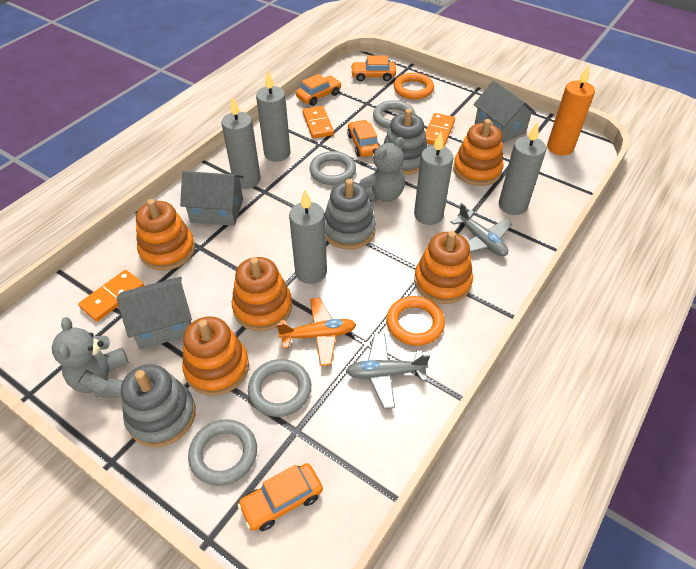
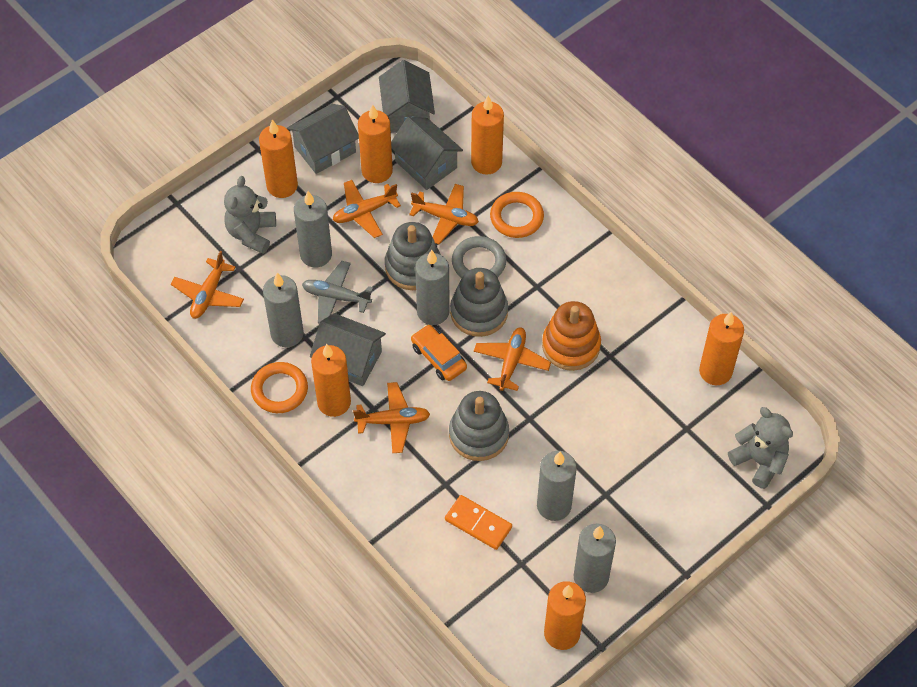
grey house: [116,277,192,350] [180,171,243,226] [473,81,536,143] = 3 -> [287,104,359,174] [310,313,386,386] [379,60,435,133] [391,117,463,190] = 4
grey plane: [346,333,430,409] [451,203,513,256] = 2 -> [302,261,373,323] = 1
grey ring: [188,419,257,486] [248,359,311,417] [309,151,356,185] [373,100,416,129] = 4 -> [452,236,506,278] = 1
orange candle: [547,65,595,156] = 1 -> [259,119,298,198] [311,344,351,417] [358,104,393,183] [471,96,504,175] [544,581,586,650] [699,312,744,385] = 6
orange car: [238,463,323,531] [296,74,341,106] [347,120,380,157] [351,55,396,81] = 4 -> [411,324,467,381] = 1
orange domino: [78,270,144,322] [302,106,334,138] [425,113,455,147] = 3 -> [445,495,512,550] = 1
orange plane: [276,298,356,366] = 1 -> [171,251,244,319] [333,180,401,238] [353,382,430,453] [409,184,479,244] [474,327,551,391] = 5
orange stacking toy: [136,199,195,270] [182,316,249,396] [232,257,292,331] [414,231,473,304] [453,119,504,186] = 5 -> [542,301,601,371] = 1

